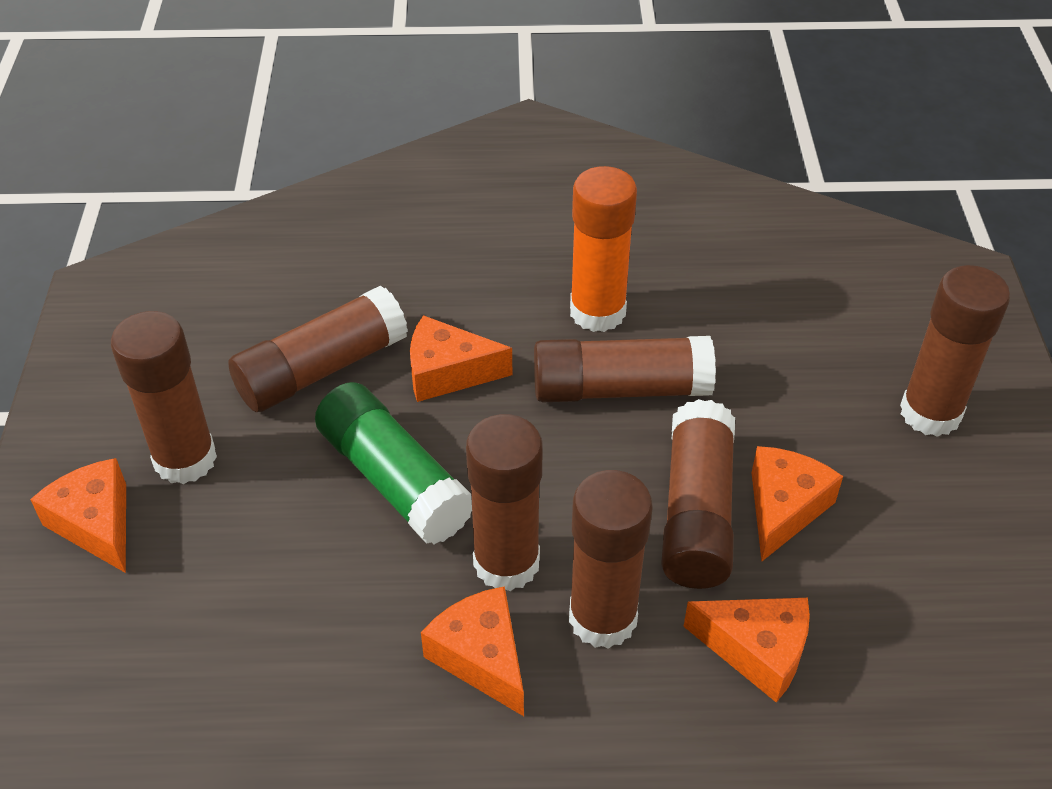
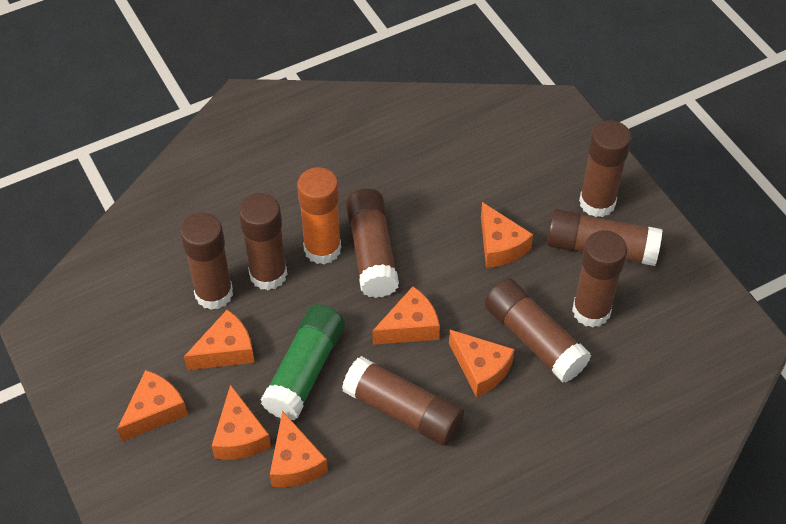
brown glue stick: [111,311,217,484] [228,286,408,412] [466,414,543,591] [534,336,716,402] [569,470,653,649] [661,399,735,589] [900,265,1010,437] = 7 -> [180,213,233,310] [239,193,287,290] [342,356,464,446] [346,189,399,298] [485,279,591,382] [547,209,662,266] [572,230,627,328] [579,120,632,217] = 8
orange cheese: [30,458,126,573] [410,315,512,402] [421,586,524,716] [683,598,810,703] [752,446,843,561] = 5 -> [117,370,188,442] [184,310,255,370] [212,384,271,460] [270,411,328,487] [372,286,440,345] [449,330,515,397] [481,202,533,268] = 7

